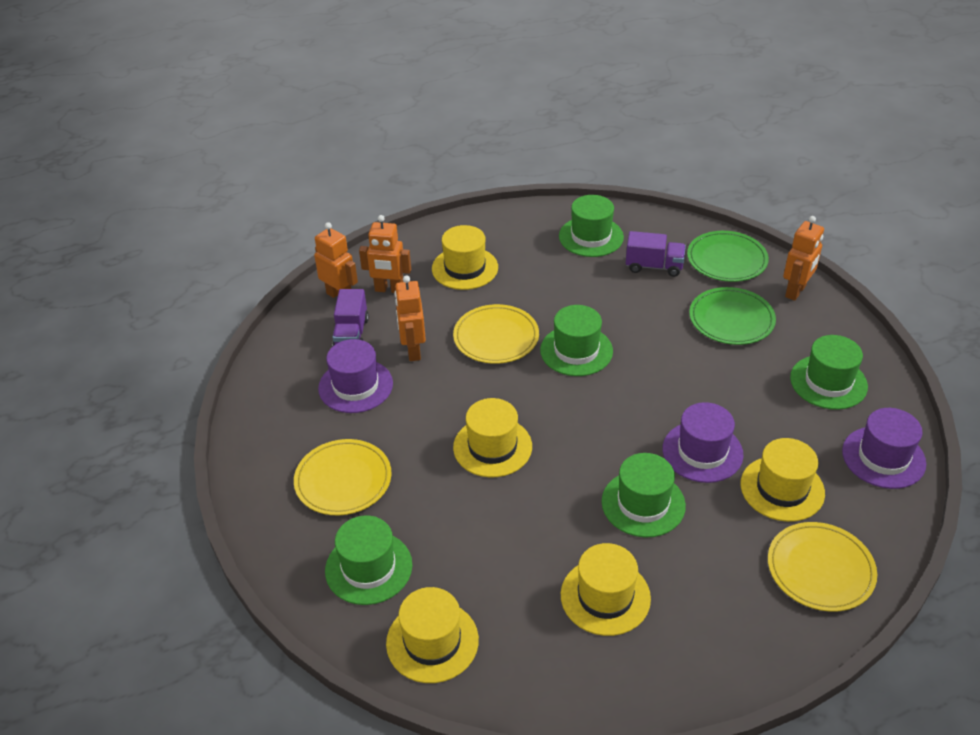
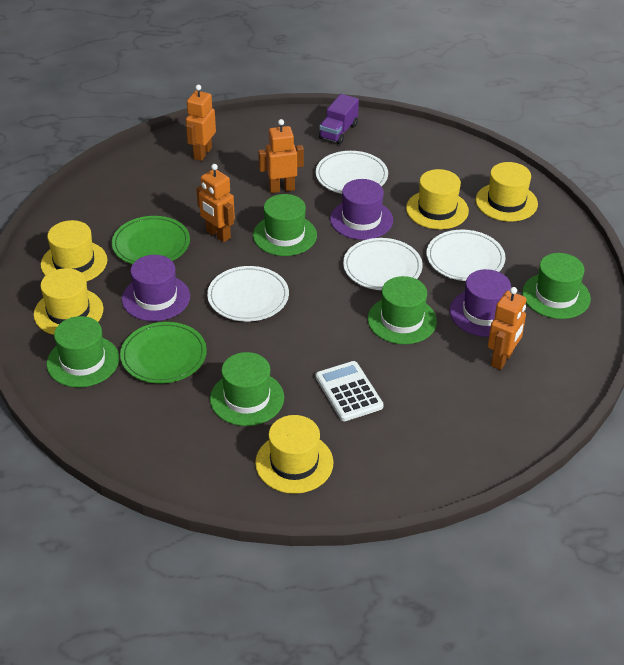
purple truck: [332,289,369,346] [626,231,686,277] = 2 -> [319,94,359,144] = 1
white calculator: none = 0 -> [315,361,384,421] = 1
white plate: none = 0 -> [207,266,289,322] [316,151,388,194] [343,238,423,290] [427,230,505,281] = 4
yellow plate: [294,439,391,515] [453,304,539,364] [768,522,877,612] = 3 -> none = 0

